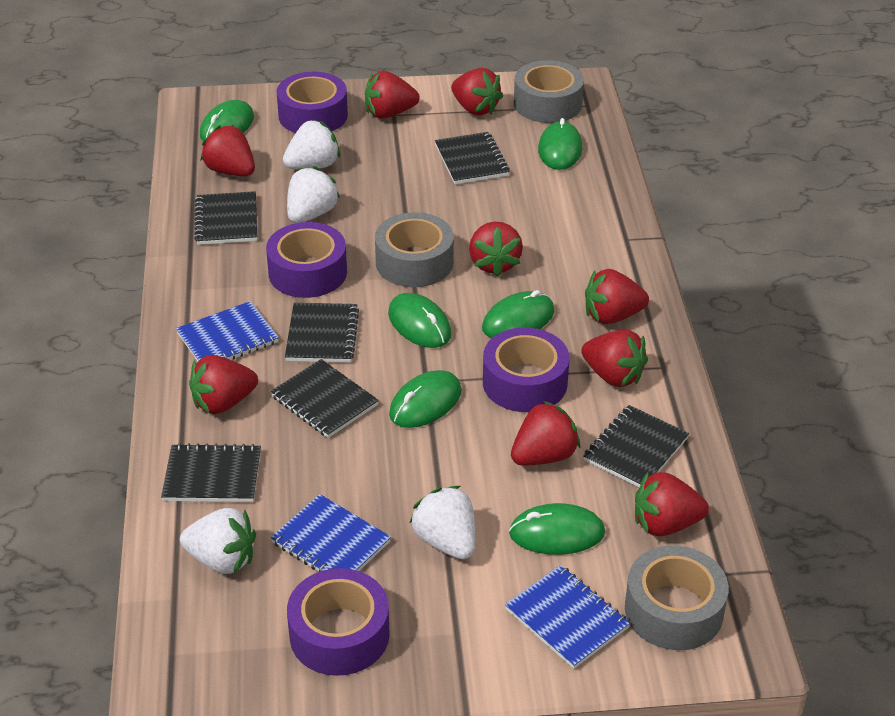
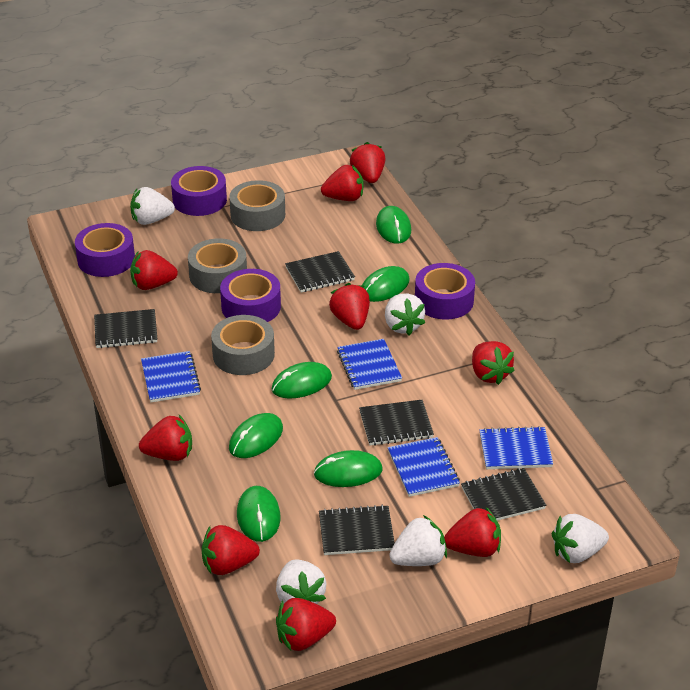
black notebook: [161,443,261,502] [194,191,257,245] [270,359,379,438] [285,302,359,363] [435,132,510,184] [583,405,689,487] = 6 -> [94,309,157,348] [285,251,355,292] [319,505,395,555] [359,400,434,446] [461,468,546,521] = 5
blue notebook: [176,301,279,361] [271,494,391,572] [505,565,630,669] = 3 -> [141,351,201,402] [337,339,402,390] [388,437,460,497] [480,426,553,469] = 4
white strawberry: [180,508,256,574] [283,120,340,169] [287,166,340,223] [410,486,475,559] = 4 -> [130,187,175,225] [276,560,326,604] [385,293,425,335] [389,515,447,566] [552,514,609,563] = 5

